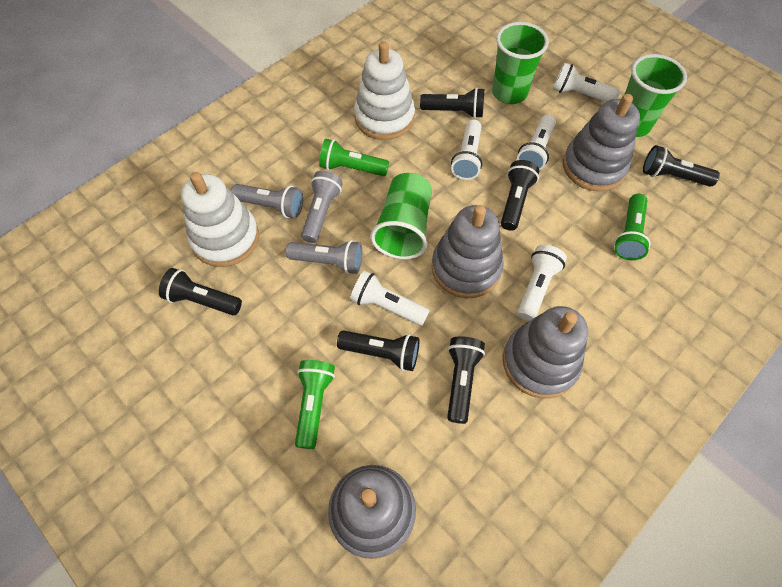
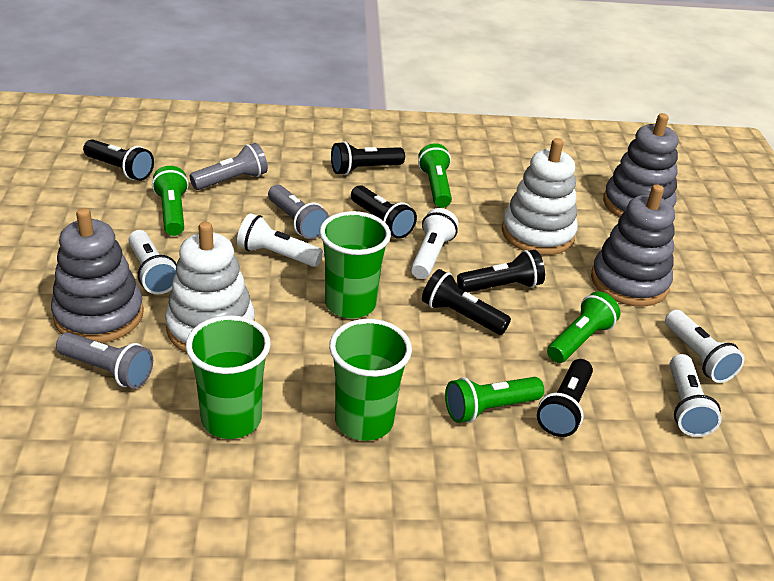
green flashlight: [295,360,335,449] [319,139,389,176] [614,194,651,260] = 3 -> [152,166,189,236] [418,143,452,208] [445,377,544,423] [547,291,621,363] = 4
grey stacking toy: [328,465,416,559] [431,205,504,298] [503,306,588,399] [563,94,640,192] = 4 -> [51,208,144,343] [591,184,675,307] [603,113,678,217] = 3

